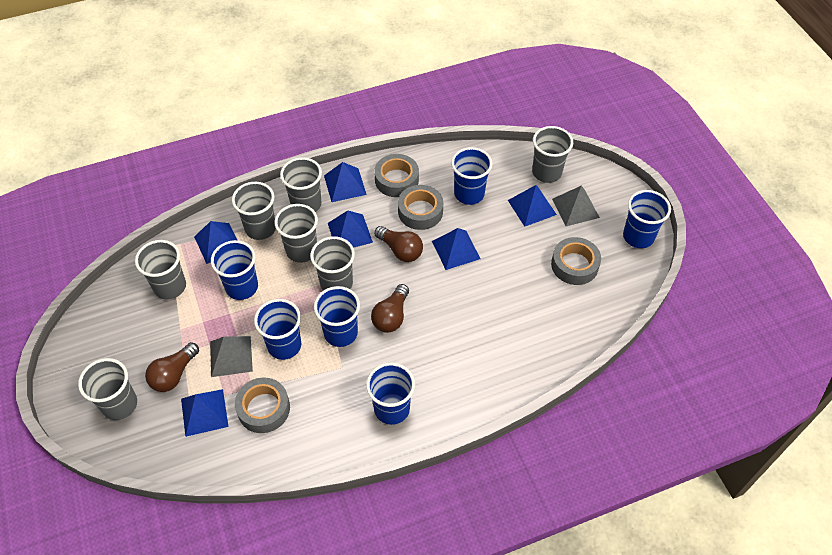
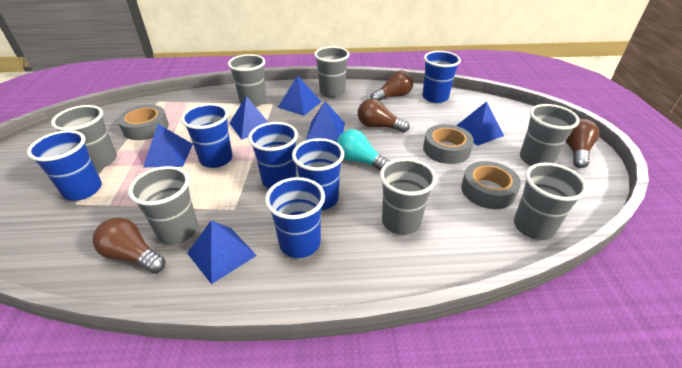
brown light bulb: [145,342,199,392] [371,284,409,333] [374,226,423,262] = 3 -> [93,218,166,274] [358,99,409,133] [371,70,413,101] [566,119,599,168] = 4
grey pyramid: [210,336,253,377] [552,185,600,226] = 2 -> none = 0
grey tape: [235,378,290,433] [374,154,419,197] [398,185,443,230] [551,237,601,285] = 4 -> [118,105,169,140] [423,124,474,164] [461,161,521,209] = 3
turquoise light bulb: none = 0 -> [337,129,390,170] = 1

